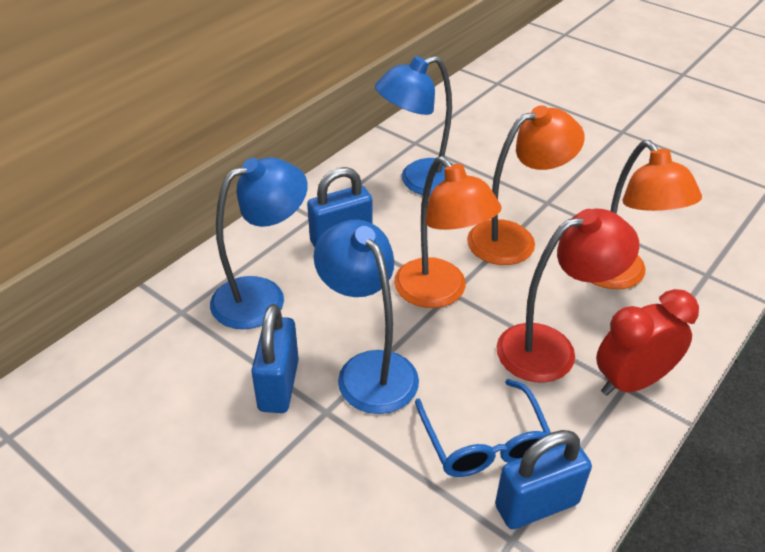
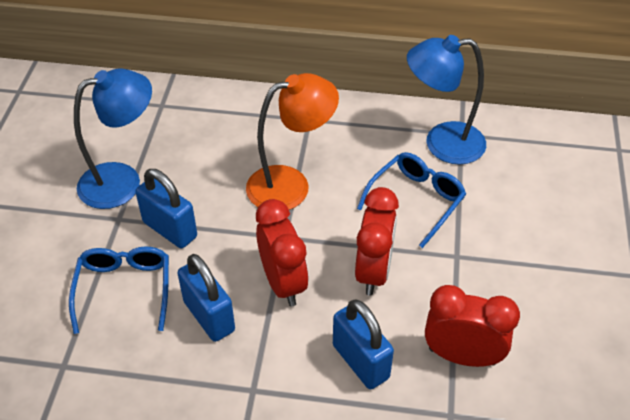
blue glasses: [415,379,551,477] = 1 -> [69,246,169,334] [357,152,466,248] = 2
blue lamp: [210,157,308,329] [314,220,419,414] [375,56,453,196] = 3 -> [74,69,152,209] [407,35,486,165] = 2
orange lamp: [394,156,502,308] [467,105,585,265] [593,140,702,289] = 3 -> [246,73,339,210] = 1
red clock: [596,289,699,395] = 1 -> [256,199,309,306] [355,187,399,295] [425,285,520,367] = 3
red lamp: [496,209,639,383] = 1 -> none = 0

